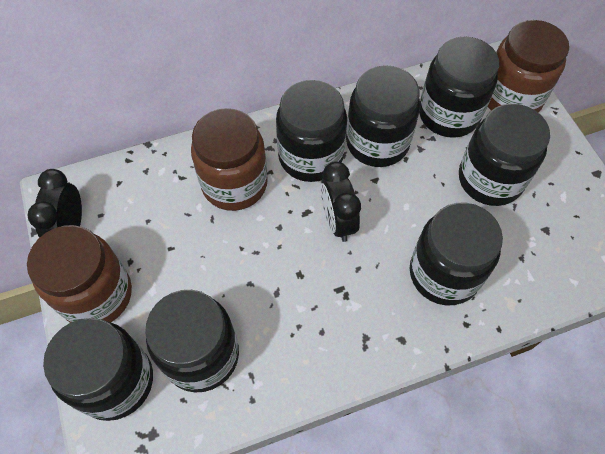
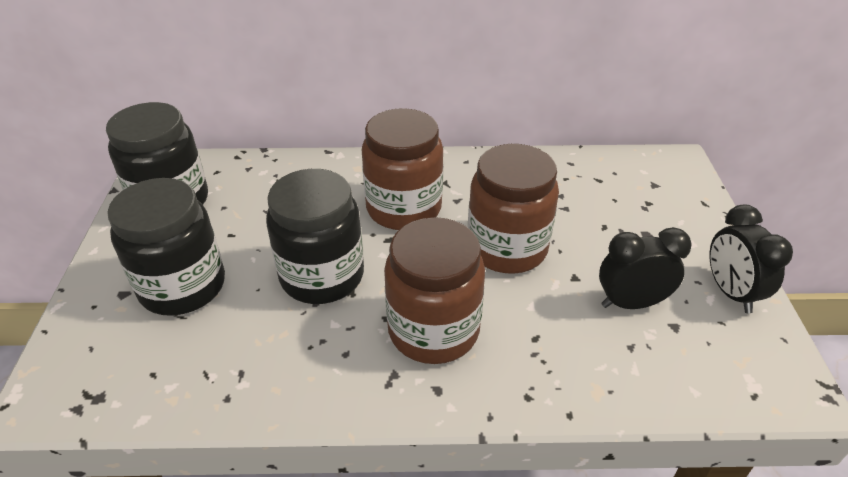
black jar: [43,318,153,421] [145,290,239,392] [276,80,347,182] [346,65,420,167] [410,203,503,305] [419,37,499,138] [459,104,550,206] = 7 -> [106,102,208,205] [108,178,225,316] [266,169,364,304] = 3

